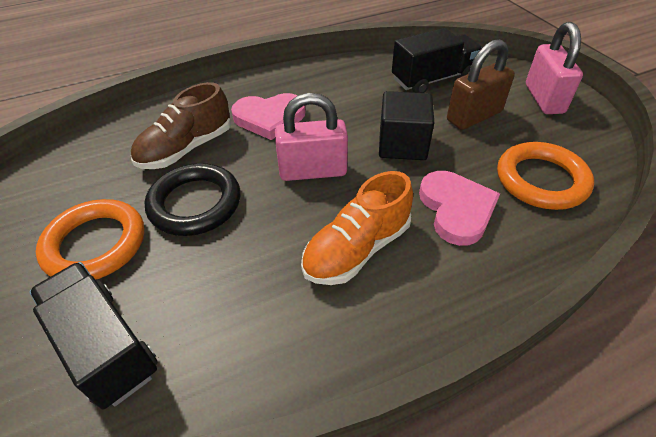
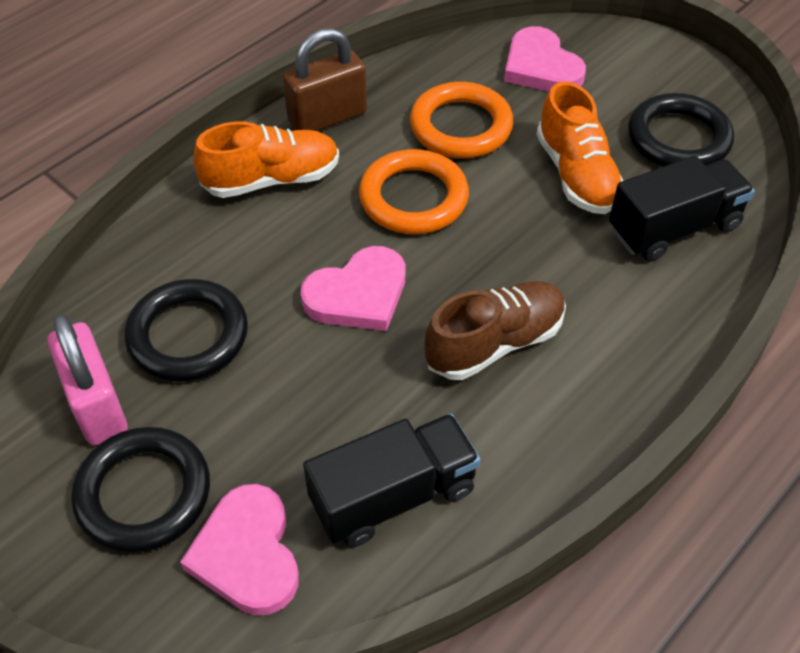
black cube: [379,91,434,160] = 1 -> none = 0
black ring: [144,163,240,236] = 1 -> [71,427,210,553] [124,279,248,382] [628,93,734,167] = 3
orange shoe: [301,171,413,285] = 1 -> [194,122,339,198] [537,81,623,214] = 2
pink heart: [231,93,305,140] [419,171,500,246] = 2 -> [180,484,299,616] [301,246,405,331] [504,26,586,92] = 3
pink padlock: [275,93,348,181] [526,22,583,114] = 2 -> [48,314,128,446] = 1

